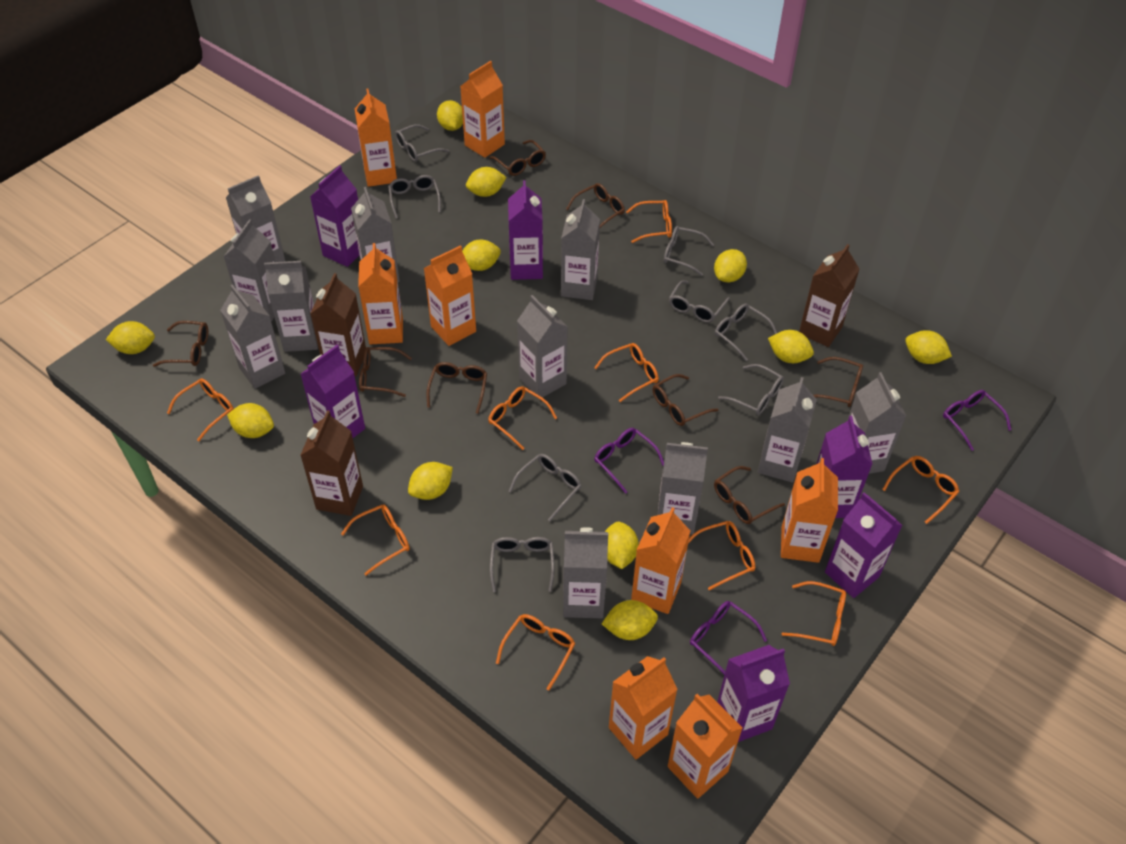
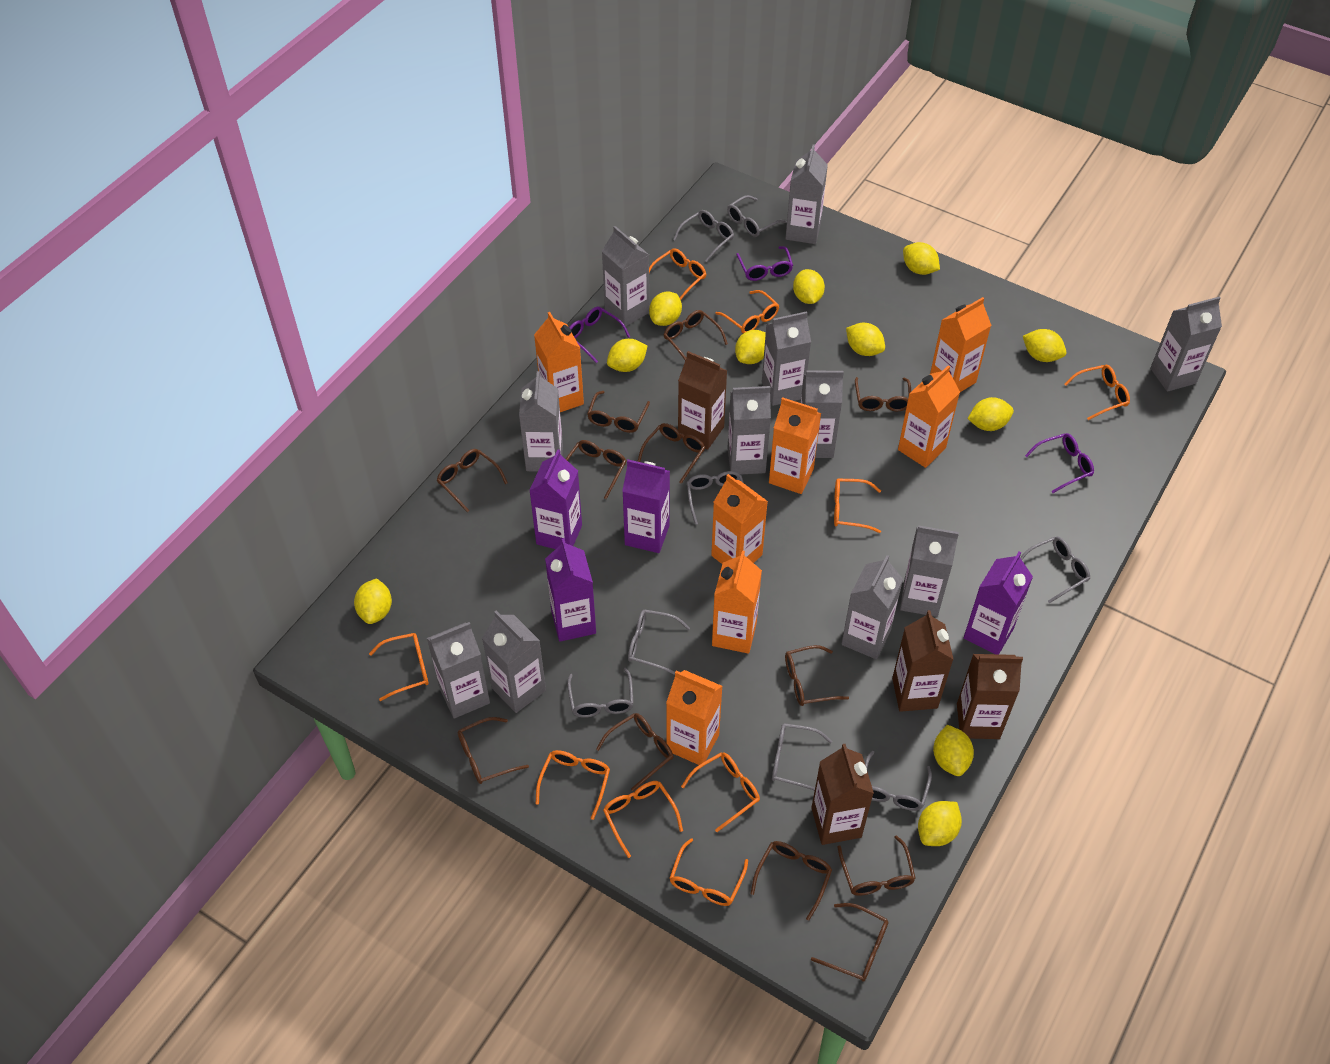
brown carton: [300,410,363,516] [310,273,366,376] [799,244,859,347] = 3 -> [678,351,727,450] [811,744,874,845] [892,610,954,712] [957,654,1023,739] = 4
brown glasses: [153,321,208,367] [359,347,412,397] [426,362,487,414] [489,140,546,176] [566,183,625,228] [652,374,718,426] [714,466,785,524] [813,357,863,407] = 8 -> [437,449,508,512] [458,717,529,784] [566,440,626,499] [587,391,650,433] [596,713,673,791] [637,423,705,484] [663,310,728,361] [750,841,832,921] [785,645,849,706] [811,903,888,982] [838,835,916,896] [855,377,911,411] = 12
orange carton: [355,88,397,187] [358,243,403,344] [424,245,476,346] [460,61,505,158] [609,656,678,759] [631,507,690,614] [667,694,743,799] [781,458,838,563] = 8 -> [534,312,584,412] [666,670,723,765] [711,474,768,564] [712,550,762,654] [769,397,821,494] [898,365,960,468] [930,297,992,392] = 7
purple carton: [301,345,365,438] [310,165,359,267] [508,180,543,280] [717,645,790,742] [817,416,873,518] [825,492,902,598] = 6 -> [529,450,582,549] [545,538,596,642] [622,459,670,553] [964,552,1033,654] = 4

